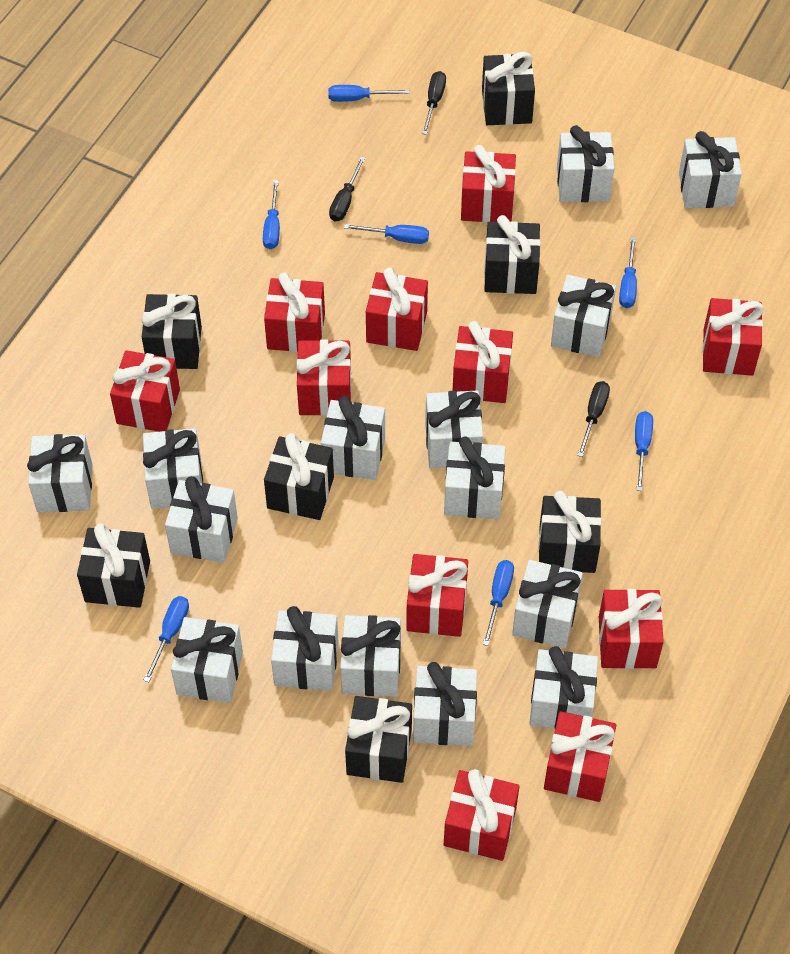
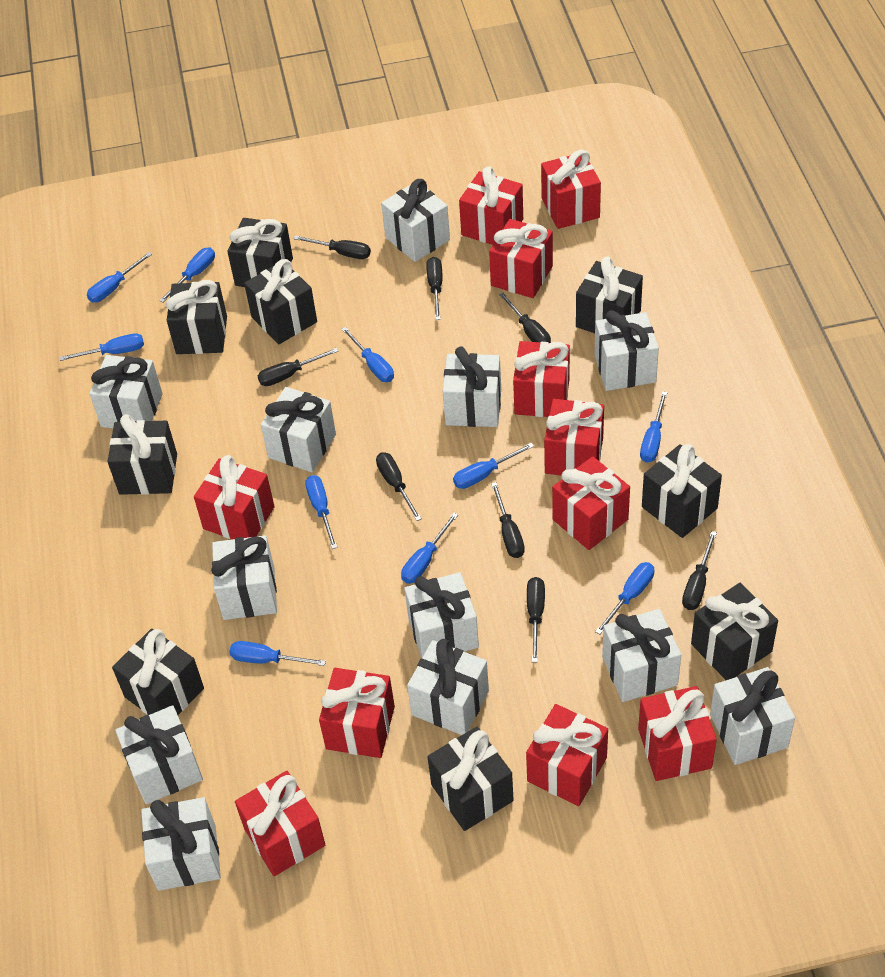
black gift: [77,523,150,608] [141,294,202,369] [264,433,334,520] [345,696,412,783] [482,52,535,125] [484,215,541,294] [538,491,601,573] = 7 -> [108,414,177,495] [112,629,204,715] [166,280,227,354] [227,218,293,287] [244,259,317,344] [427,726,514,831] [576,257,643,333] [642,444,722,538] [691,583,778,680] = 9
black screwdriver: [329,157,365,221] [422,71,446,135] [577,381,610,457] = 3 -> [258,348,339,386] [294,235,371,259] [376,453,422,521] [426,257,443,320] [491,482,525,558] [499,293,551,343] [527,577,545,663] [682,531,717,610] = 8
blue screwdriver: [143,596,189,682] [263,180,280,249] [328,85,410,102] [344,224,429,244] [483,560,514,646] [619,237,637,308] [635,411,653,491] = 7 -> [60,333,144,361] [87,252,152,302] [159,247,215,303] [229,641,326,666] [305,475,337,549] [341,327,394,382] [401,513,458,584] [453,443,534,489] [595,562,654,635] [640,391,668,463] = 10
white gift: [27,434,92,512] [143,428,203,509] [165,476,238,563] [171,617,243,703] [271,606,338,691] [321,395,385,480] [340,615,401,697] [413,662,477,746] [425,391,483,468] [444,436,506,519] [512,560,583,648] [529,646,598,729] [551,275,616,357] [557,125,614,202] [679,131,742,208] = 15 -> [89,355,163,428] [115,705,203,804] [141,797,221,891] [211,535,277,620] [261,387,336,472] [381,179,450,262] [404,572,479,658] [407,639,489,735] [443,346,501,427] [595,310,659,391] [602,609,681,702] [710,667,795,765] = 12

